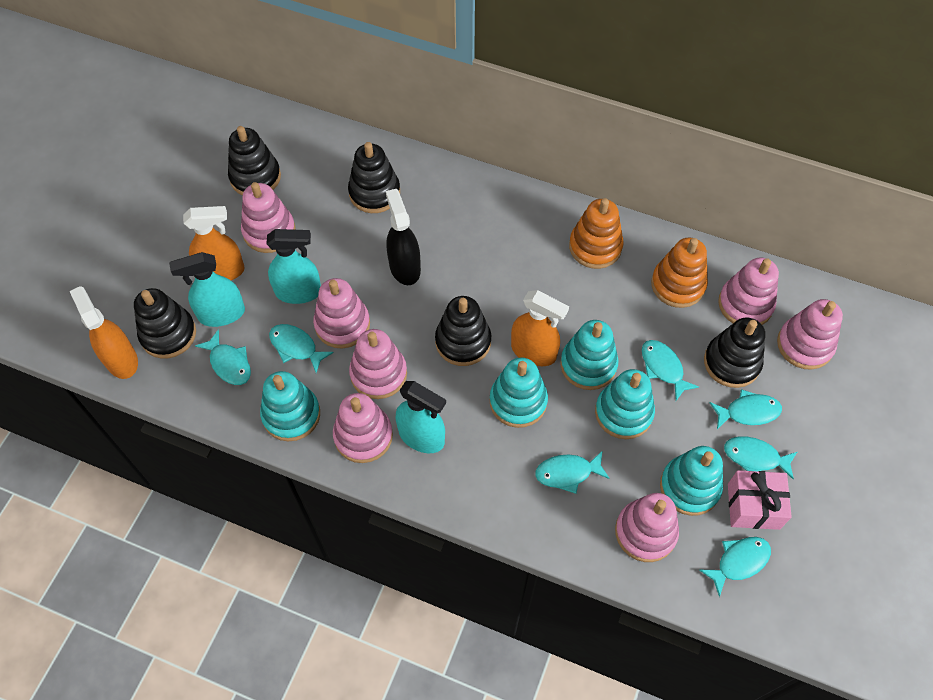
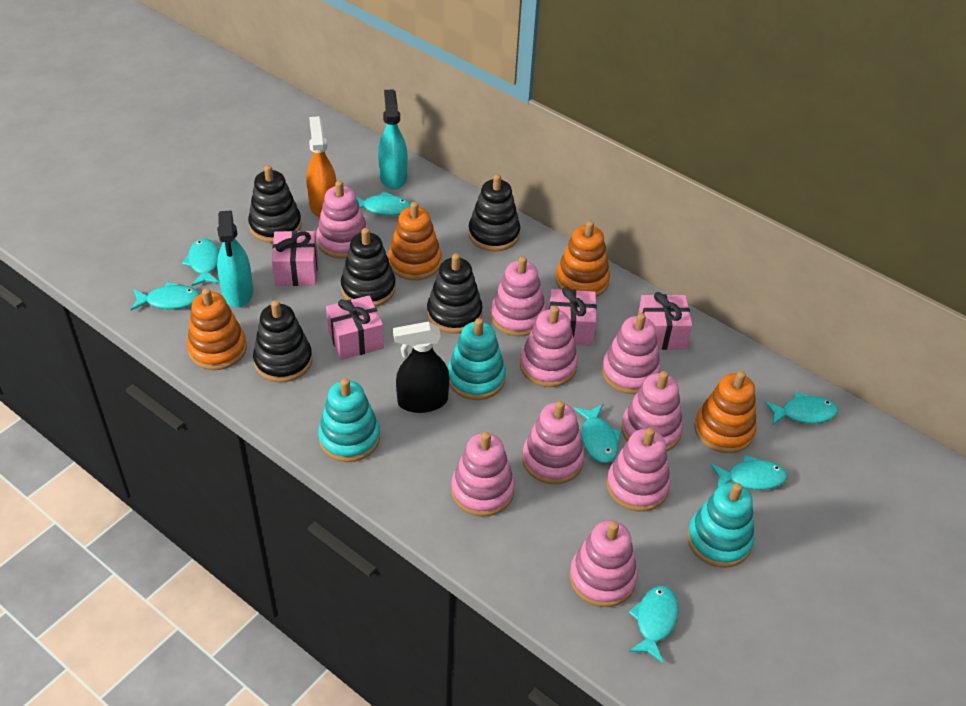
orange spray bottle: [70,286,138,379] [183,206,245,280] [511,290,569,366] = 3 -> [307,116,337,217] = 1
orange stacking toy: [569,198,624,269] [651,238,708,308] = 2 -> [187,288,247,370] [388,202,442,280] [556,221,610,297] [694,371,757,453] = 4
pink gift: [728,470,792,530] = 1 -> [272,230,318,286] [326,295,384,360] [549,287,597,346] [638,292,692,350] = 4
pink stacking toy: [241,182,295,253] [313,278,370,349] [333,393,393,463] [349,329,407,399] [615,493,679,562] [718,258,779,325] [777,299,843,370] = 7 -> [316,180,368,259] [451,432,515,517] [491,256,546,336] [520,306,578,387] [522,401,585,484] [570,520,638,607] [602,313,661,394] [606,428,671,512] [621,371,683,451] = 9
turquoise spray bottle: [169,252,245,327] [266,229,321,304] [396,381,446,453] = 3 -> [217,211,253,307] [378,89,407,190] = 2
turquoise stacking toy: [260,371,320,441] [490,357,548,428] [560,320,619,390] [595,369,655,439] [660,446,723,516] = 5 -> [318,378,380,462] [448,318,506,400] [687,483,754,568] = 3

